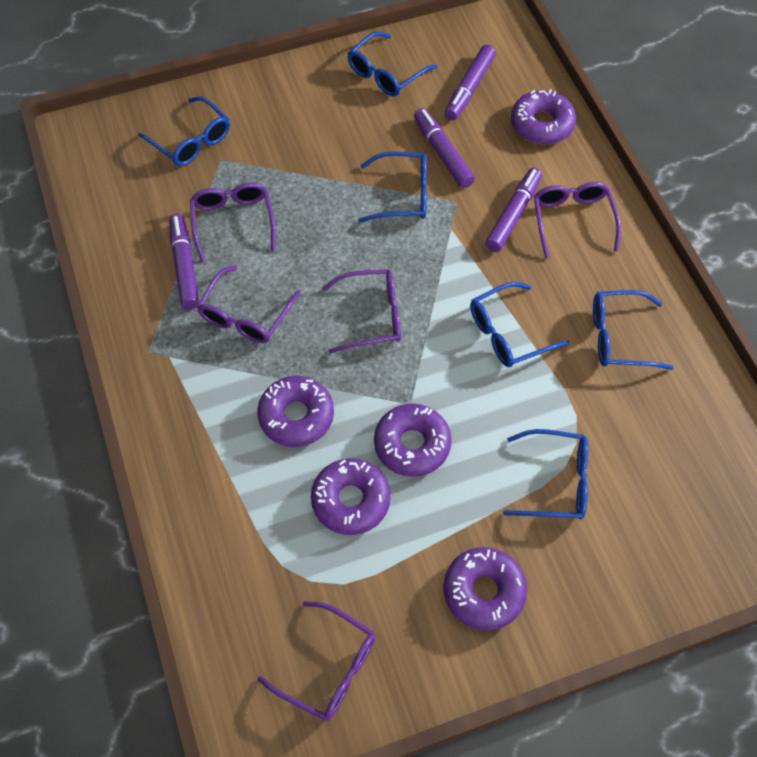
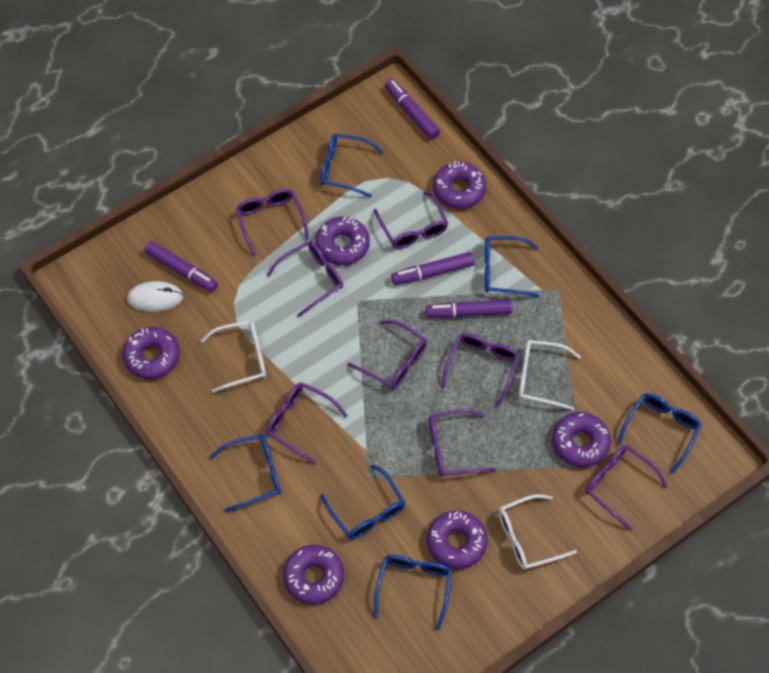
purple donut: [257,376,334,447] [311,458,391,535] [374,404,452,477] [443,547,527,630] [511,89,576,144] = 5 -> [123,327,180,379] [283,545,344,605] [315,216,370,266] [427,510,488,569] [433,162,486,209] [552,412,611,467] = 6
purple glasses: [190,182,276,262] [197,266,300,343] [257,601,376,721] [322,269,401,354] [534,182,621,258] = 5 -> [236,189,309,257] [266,382,348,464] [267,241,343,317] [348,320,427,389] [374,191,448,249] [429,409,496,477] [442,333,519,407] [585,445,668,531] = 8
white glasses: none = 0 -> [200,321,266,393] [499,494,577,570] [518,340,581,410] = 3
white mouse: none = 0 -> [127,281,183,312] = 1

